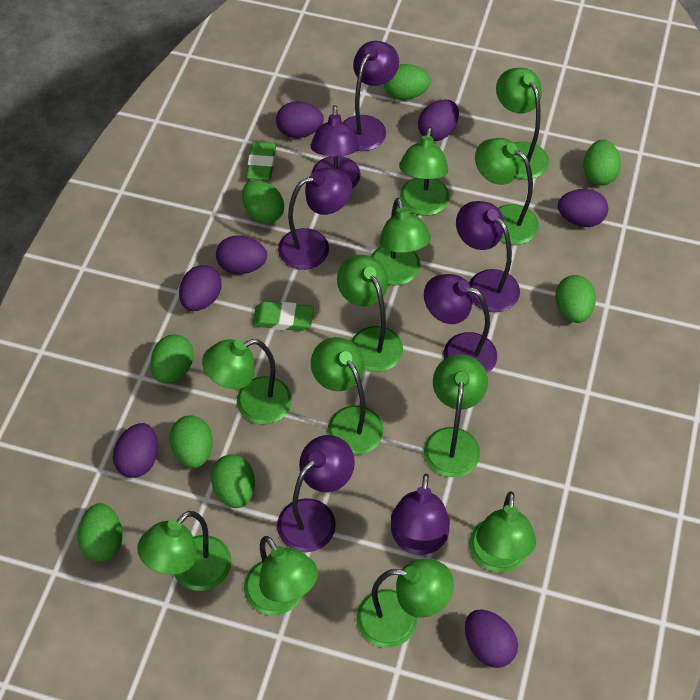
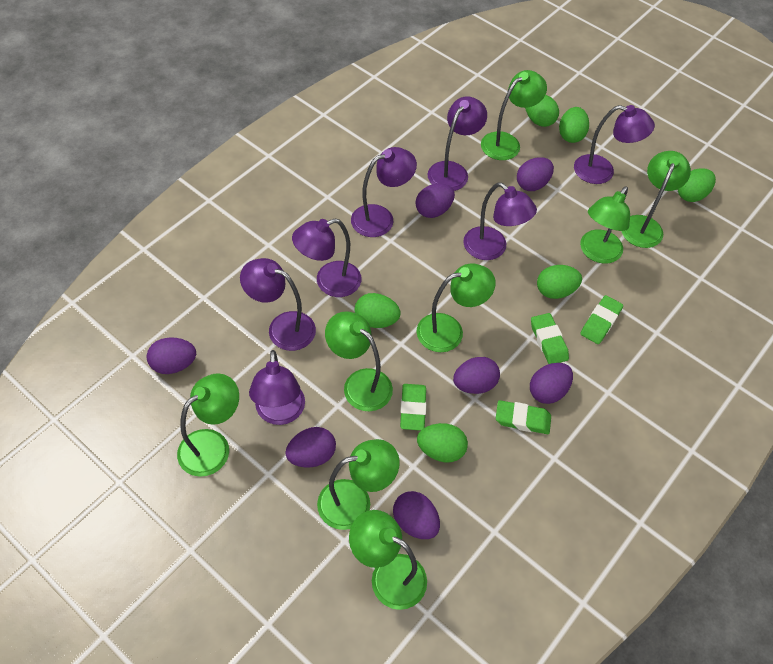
green egg: [77,503,123,562] [150,335,194,384] [169,415,213,468] [211,454,255,508] [242,180,284,224] [384,64,431,100] [555,275,596,323] [583,140,621,186] = 8 -> [354,293,401,328] [417,423,468,463] [525,95,559,127] [537,265,582,299] [559,107,589,143] [678,168,716,202] = 6
green eraser: [246,141,276,180] [252,301,314,331] = 2 -> [400,384,426,431] [496,400,551,434] [531,313,569,364] [580,295,623,344] = 4
green lamp: [138,511,232,591] [202,339,292,424] [244,536,318,615] [311,337,383,455] [337,255,403,372] [357,559,454,648] [371,198,431,285] [399,127,450,216] [424,354,488,477] [469,491,536,572] [475,138,539,245] [496,68,549,179] = 12 -> [177,373,239,477] [317,439,400,530] [325,311,393,411] [349,510,427,610] [416,263,496,352] [481,70,547,160] [580,186,630,264] [622,151,691,248] = 8

